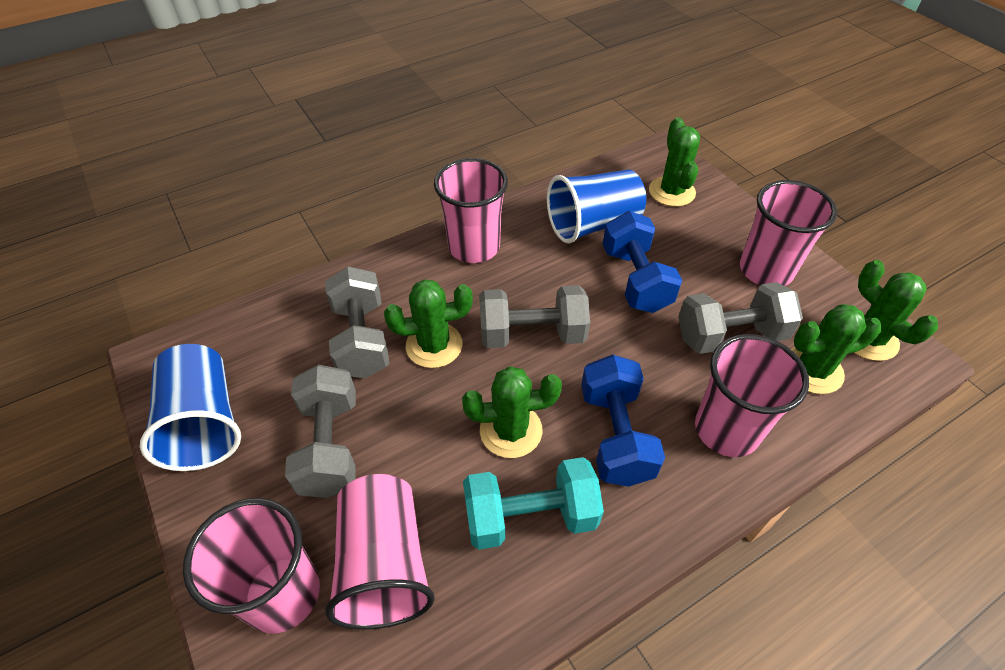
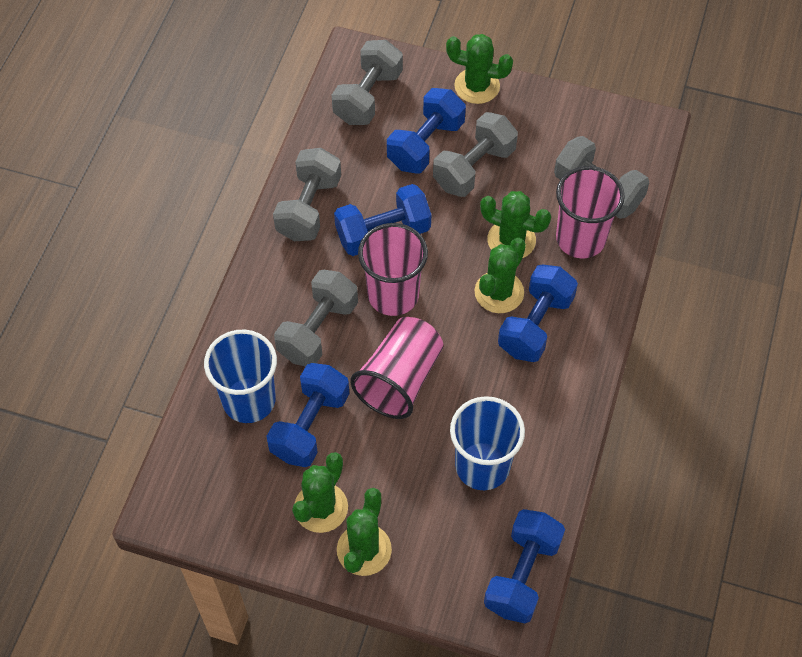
blue dumbbell: [581,354,665,487] [603,211,682,313] = 2 -> [266,363,349,467] [334,184,431,256] [387,88,466,174] [484,509,565,623] [498,264,578,362] = 5
grey dumbbell: [285,365,356,498] [325,266,390,378] [479,285,590,348] [678,282,803,354] = 4 -> [273,148,341,241] [274,270,358,367] [332,40,403,125] [433,112,518,197] [554,136,649,219] = 5
pink cup: [183,498,320,634] [325,474,435,630] [434,158,508,263] [695,334,809,457] [740,180,837,286] = 5 -> [350,317,443,419] [358,223,428,316] [556,166,625,258] = 3
turquoise dumbbell: [463,457,604,550] = 1 -> none = 0

